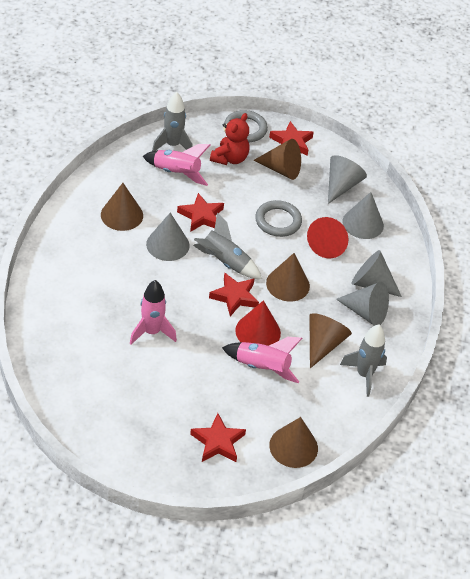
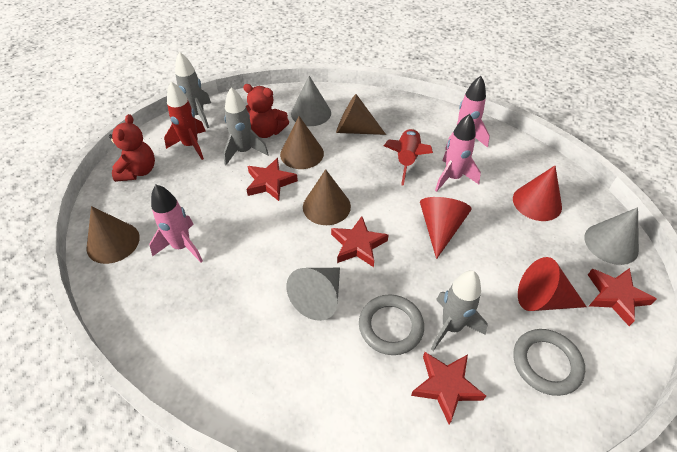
brown cone: [101,183,143,231] [253,139,301,180] [266,253,310,301] [269,417,318,468] [309,313,352,368] = 5 -> [86,206,140,264] [280,116,324,169] [303,169,351,225] [336,94,386,135] = 4
grey cone: [146,213,190,261] [328,155,367,204] [336,282,389,326] [342,192,384,239] [352,250,402,297] = 5 -> [286,268,340,321] [291,76,331,126] [584,207,639,265] = 3
red cone: [235,300,281,346] [307,217,349,258] = 2 -> [420,197,472,259] [513,166,562,221] [518,257,587,311] = 3
red rocket: none = 0 -> [164,81,206,160] [384,128,433,186] = 2
red teddy bear: [210,113,250,165] = 1 -> [109,114,155,182] [243,84,289,138] = 2

